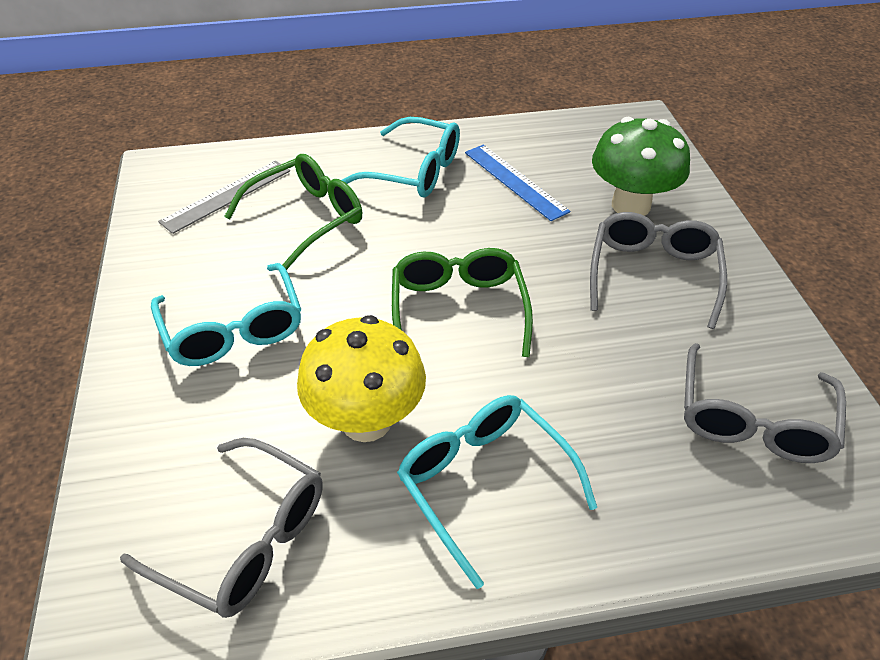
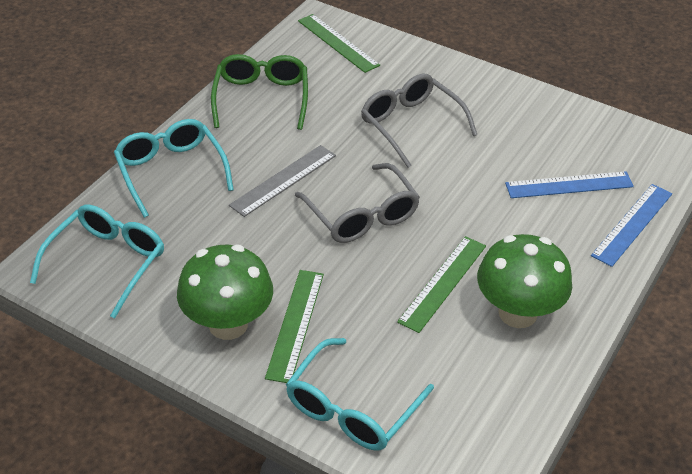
blue ruler: [465,144,570,221] = 1 -> [505,171,634,198] [591,184,672,267] = 2
green glasses: [224,154,362,270] [392,248,533,357] = 2 -> [211,54,308,130] = 1
green mushroom: [592,117,690,216] = 1 -> [177,244,273,340] [477,234,572,328] = 2
green ruler: none = 0 -> [265,270,324,383] [298,14,380,73] [397,236,486,333] = 3
grey glasses: [120,438,323,618] [590,212,727,329] [684,343,846,463] = 3 -> [295,163,420,243] [361,74,477,168] = 2
yellow mushroom: [297,315,426,442] = 1 -> none = 0

